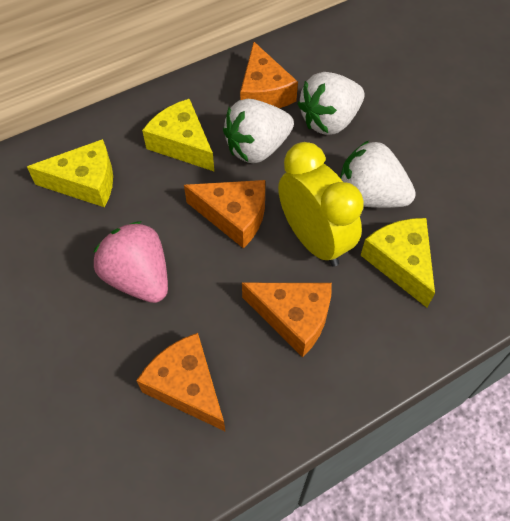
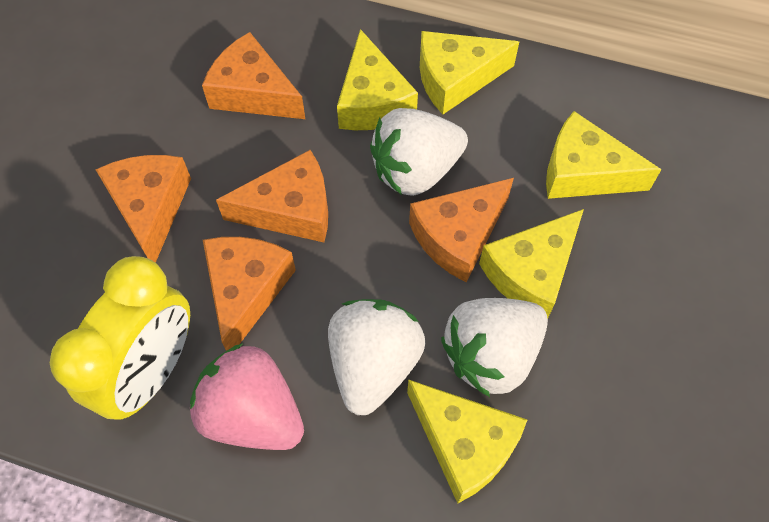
orange cheese: [136,333,225,431] [184,180,265,249] [240,42,298,108] [242,283,332,357] = 4 -> [95,155,191,263] [202,32,305,119] [203,237,296,351] [216,150,328,242] [409,178,514,282] = 5
yellow cheese: [27,139,113,207] [142,99,214,171] [361,218,435,307] = 3 -> [337,29,418,130] [407,379,527,504] [420,31,519,114] [479,209,584,318] [546,111,662,199] = 5

